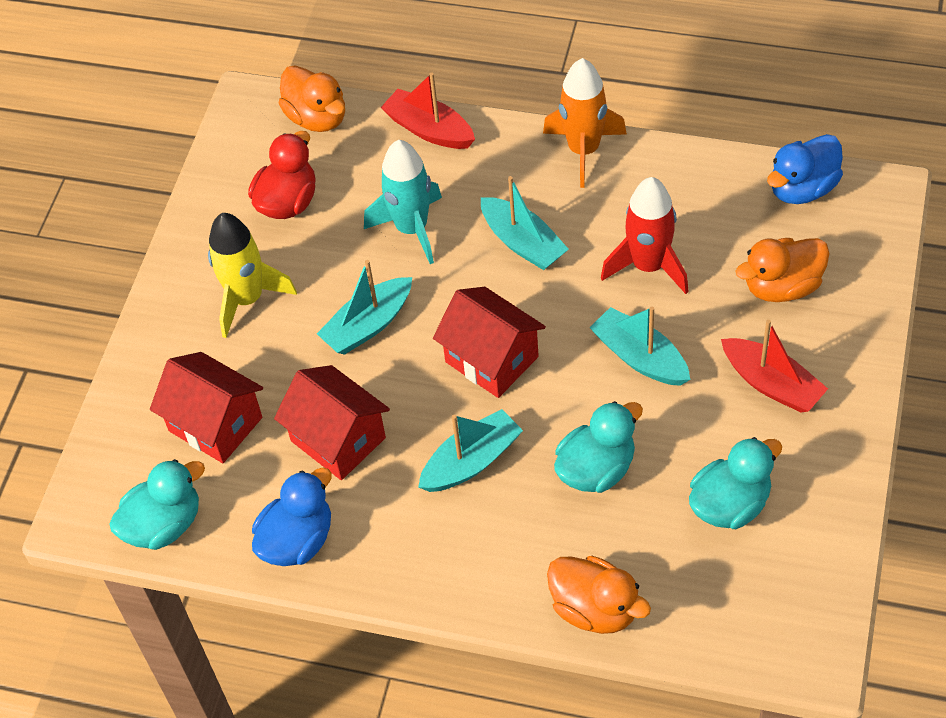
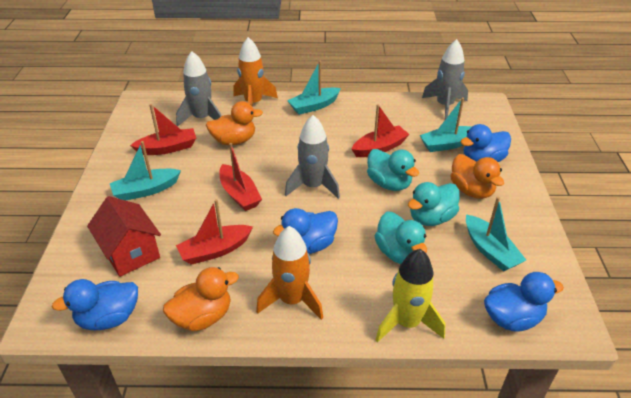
blue duck: [252,468,332,566] [767,134,843,204] = 2 -> [52,279,138,330] [273,208,338,254] [460,124,511,162] [484,272,564,332] = 4
grey rocket: none = 0 -> [176,51,221,127] [285,115,340,199] [422,39,468,119] = 3
orange rocket: [543,58,627,188] = 1 -> [233,37,278,106] [256,226,323,320] = 2
red boat: [381,72,475,149] [721,320,828,413] = 2 -> [130,104,196,155] [176,199,253,265] [219,143,262,211] [352,104,409,157] = 4
red duck: [248,131,316,219] = 1 -> none = 0
red house: [150,352,263,463] [274,365,390,480] [433,287,546,398] = 3 -> [87,196,161,277] = 1
red rocket: [601,177,689,294] = 1 -> none = 0
turquoise rocket: [364,140,442,264] = 1 -> none = 0

